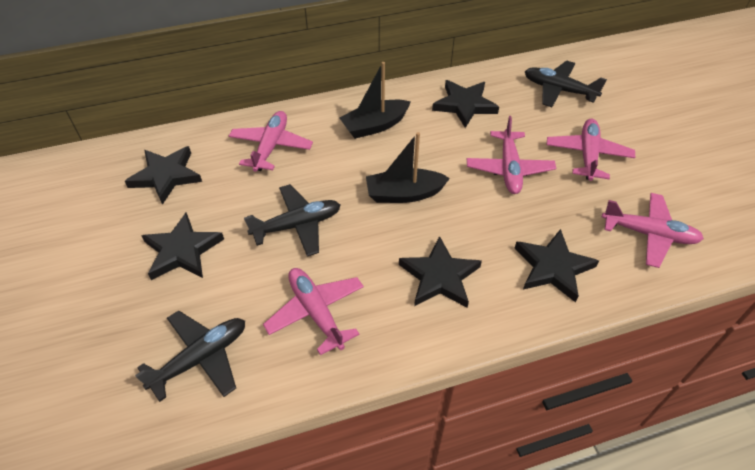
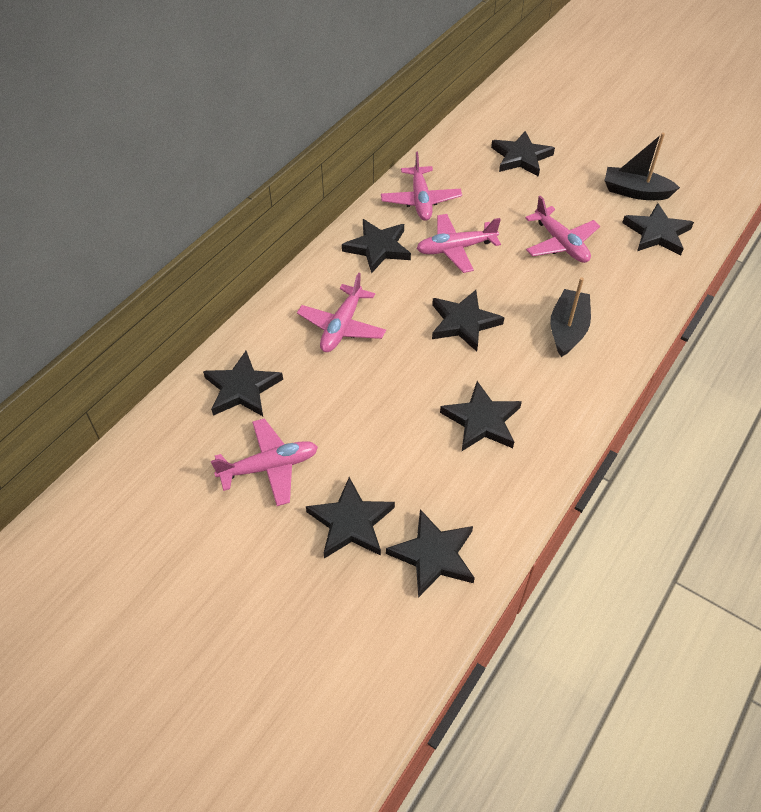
black plane: [135,310,245,402] [244,184,340,257] [525,61,607,107] = 3 -> none = 0
black star: [125,146,202,205] [141,212,224,280] [399,236,482,308] [432,80,499,128] [515,229,599,303] = 5 -> [203,351,283,416] [306,477,395,559] [342,219,411,274] [386,509,475,598] [432,290,505,352] [440,381,522,451] [491,131,555,177] [622,203,694,255] = 8

